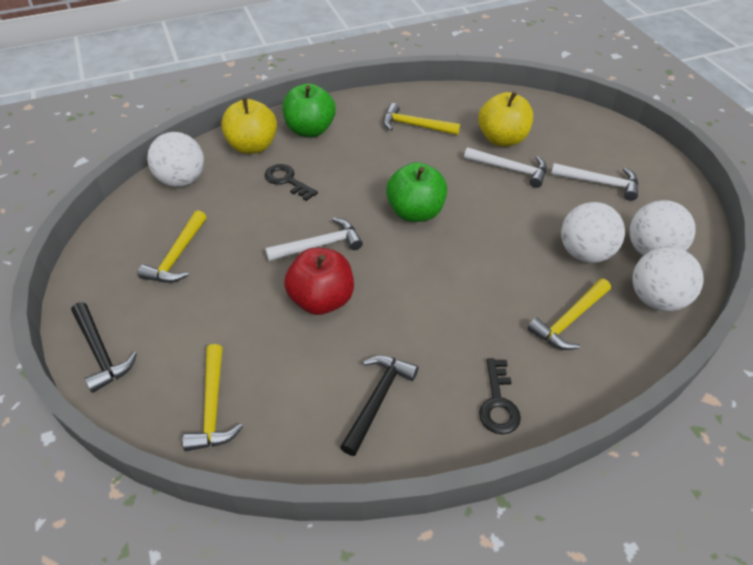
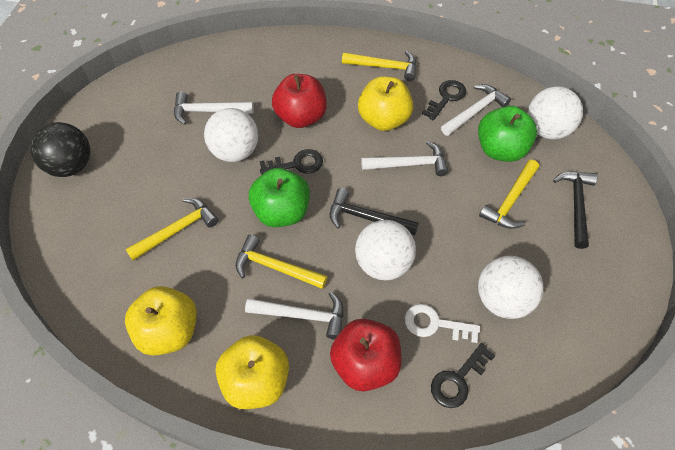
black ball: none = 0 -> [30,122,90,177] = 1
black key: [264,164,318,201] [479,358,521,434] = 2 -> [260,149,323,175] [422,80,466,120] [431,343,495,408] = 3
red apple: [284,248,354,315] = 1 -> [272,74,327,128] [330,319,402,391] = 2
white hammer: [265,218,363,261] [464,147,547,188] [551,163,638,201] = 3 -> [174,92,254,125] [245,292,344,340] [361,141,448,176] [441,84,511,136] = 4
white key: none = 0 -> [405,304,480,343] = 1
yellow apple: [221,98,277,154] [478,92,533,146] = 2 -> [125,286,197,356] [216,335,289,409] [358,76,413,131] = 3

